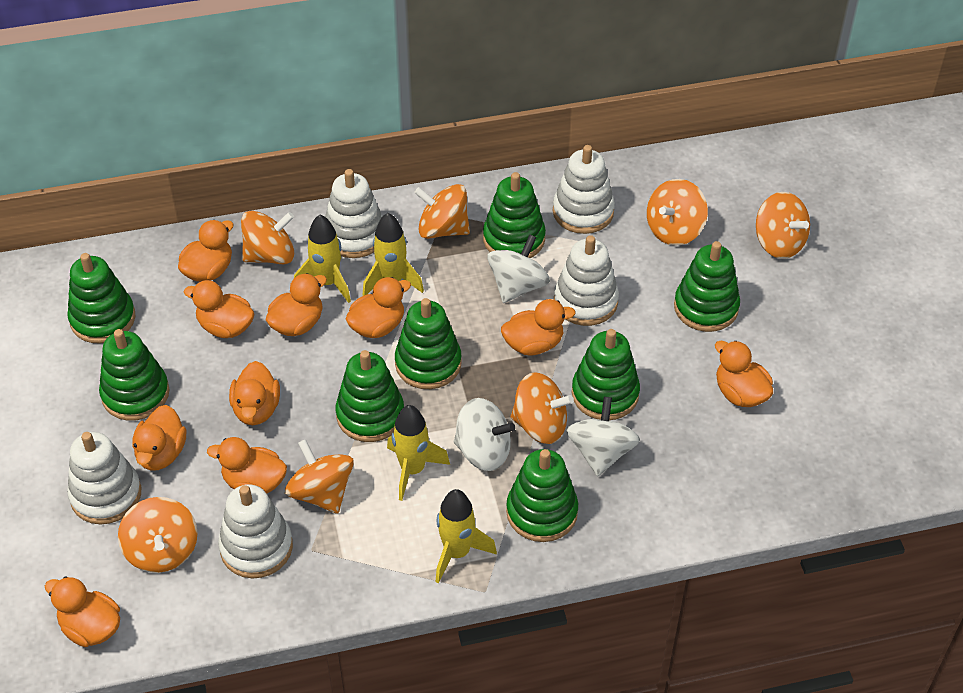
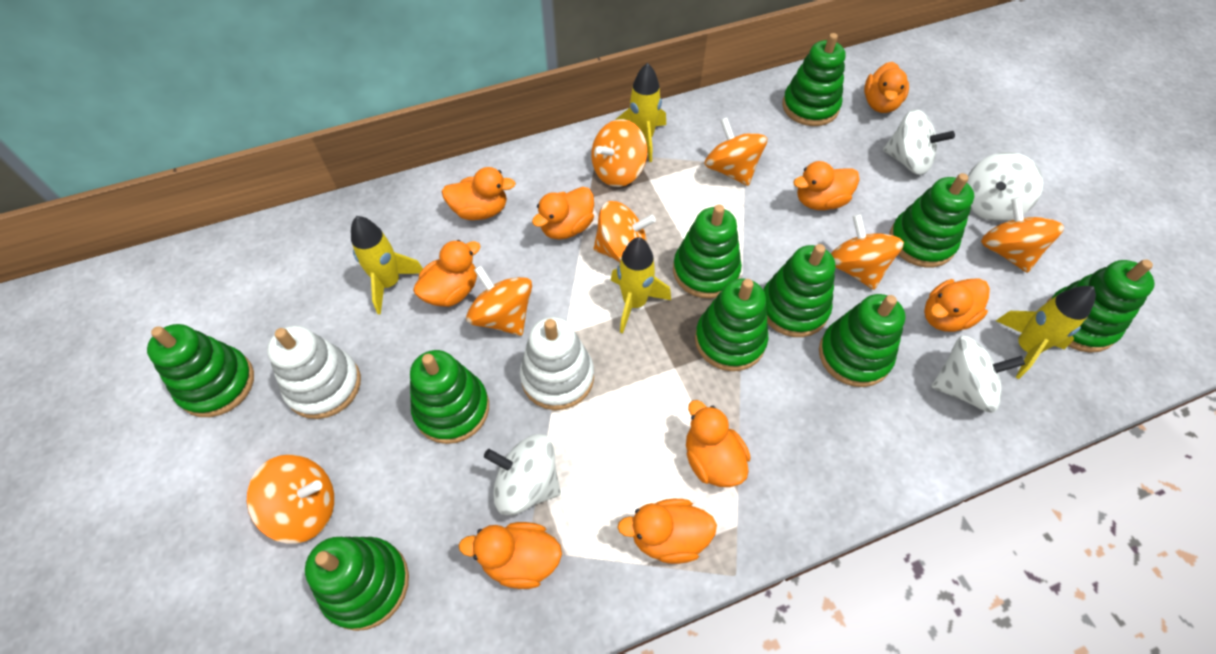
green stacking toy: [67,253,135,343] [99,329,169,421] [336,350,404,442] [395,298,462,389] [483,172,546,258] [506,449,578,542] [572,329,640,420] [674,241,740,332] = 8 -> [147,324,254,417] [305,537,409,631] [410,350,489,444] [673,204,742,298] [695,278,768,371] [763,244,835,337] [782,33,845,126] [819,294,905,387] [890,173,974,268] [1046,259,1155,353] = 10
orange duck: [45,576,120,647] [132,405,186,471] [178,220,234,282] [184,280,255,338] [207,437,287,494] [229,361,280,425] [266,273,327,336] [345,277,411,338] [501,299,575,356] [715,341,773,407] = 10 -> [413,240,481,307] [442,167,516,220] [459,522,562,589] [532,187,594,239] [617,499,717,564] [686,400,750,487] [793,161,860,210] [864,62,909,113] [924,278,990,332] = 9
white spinning top: [454,398,515,471] [487,234,550,303] [566,397,640,476] = 3 -> [484,434,561,516] [883,109,955,175] [931,335,1025,413] [967,152,1043,222] = 4
white stacking toy: [67,432,141,524] [218,485,293,579] [325,169,383,258] [553,145,615,234] [554,235,619,326] = 5 -> [267,325,361,419] [520,317,594,410] = 2

